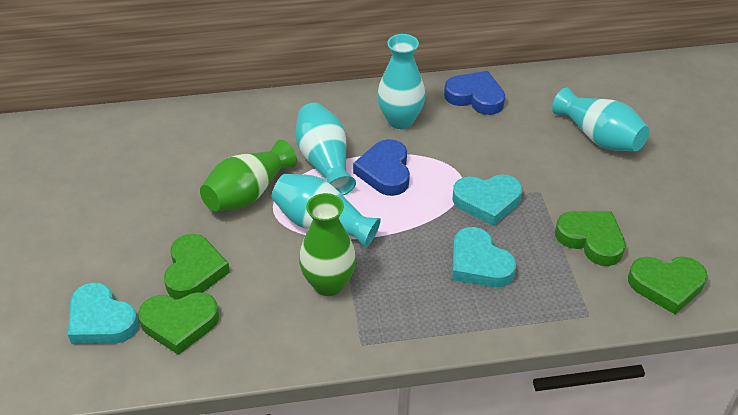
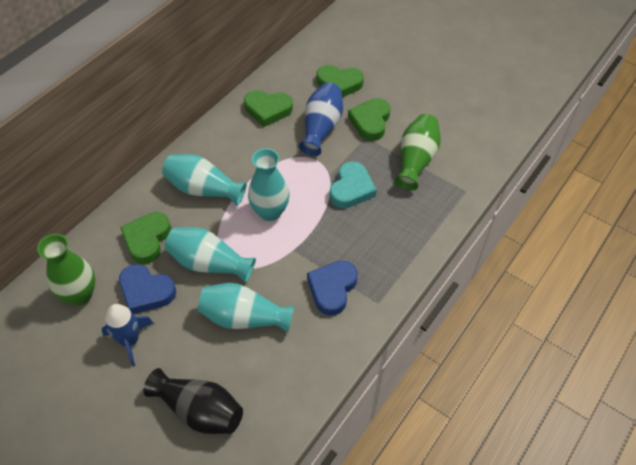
black vase: none = 0 -> [143,368,243,434] = 1
blue rocket: none = 0 -> [101,304,153,366] = 1
blue vase: none = 0 -> [299,82,343,156] = 1
turquoise heart: [68,282,139,344] [452,227,516,287] [453,174,522,226] = 3 -> [330,161,376,208] = 1

